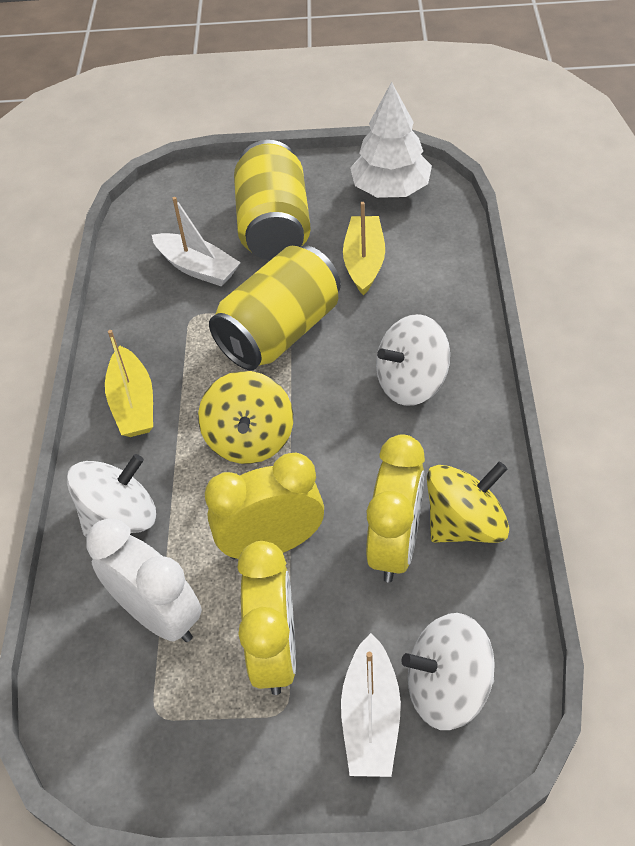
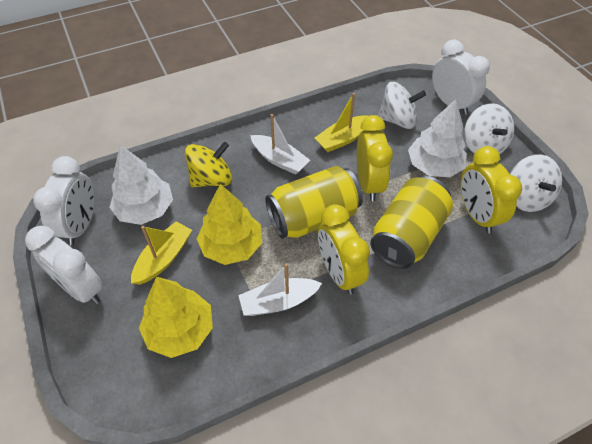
white clock: [86,518,202,642] = 1 -> [25,226,103,304] [33,156,95,245] [432,40,490,115] = 3
white tree: [350,82,432,198] = 1 -> [109,145,173,225] [408,99,467,177] = 2
yellow spinning top: [198,371,293,464] [427,461,509,543] = 2 -> [185,142,232,187] = 1
yellow tree: none = 0 -> [139,277,213,358] [197,184,262,265] = 2

